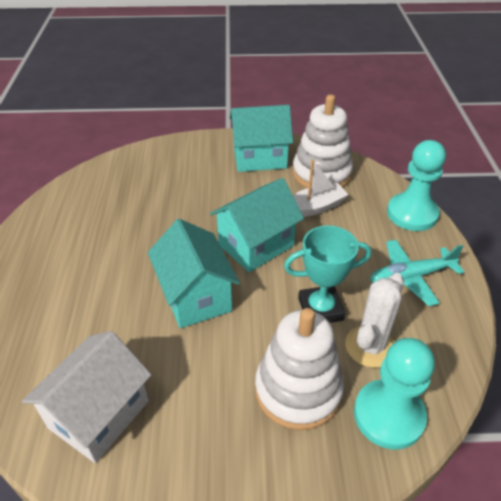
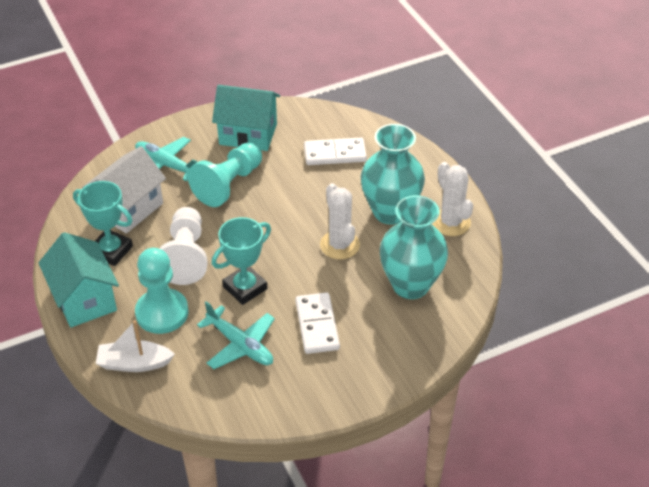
turquoise house: [148,219,240,328] [210,178,304,272] [230,105,293,172] = 3 -> [39,232,119,328] [212,85,280,151] = 2
turquoise plane: [370,240,464,306] = 1 -> [135,137,197,182] [197,301,275,369] = 2
turquoise trophy: [284,225,371,323] = 1 -> [73,181,133,266] [212,217,271,305] = 2
turquoise vase: none = 0 -> [361,124,425,225] [380,195,448,299] = 2
white cactus: [345,273,404,368] = 1 -> [320,183,360,260] [432,162,473,236] = 2
white domino: none = 0 -> [296,292,340,354] [304,138,367,165] = 2
white pawn: none = 0 -> [159,207,208,285] = 1
white stacking toy: [255,308,344,430] [293,95,353,188] = 2 -> none = 0

